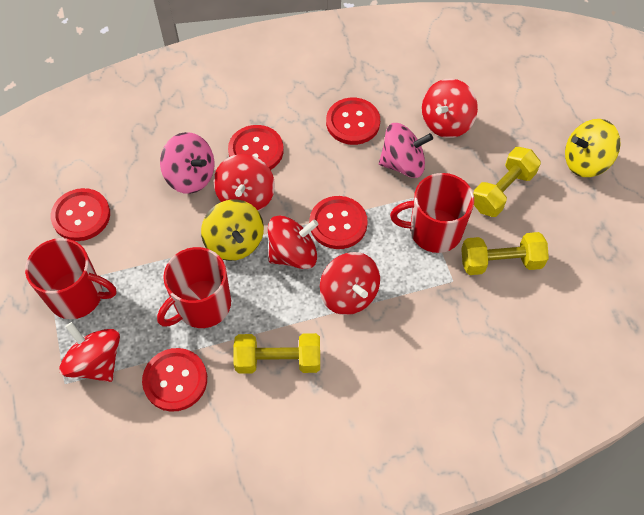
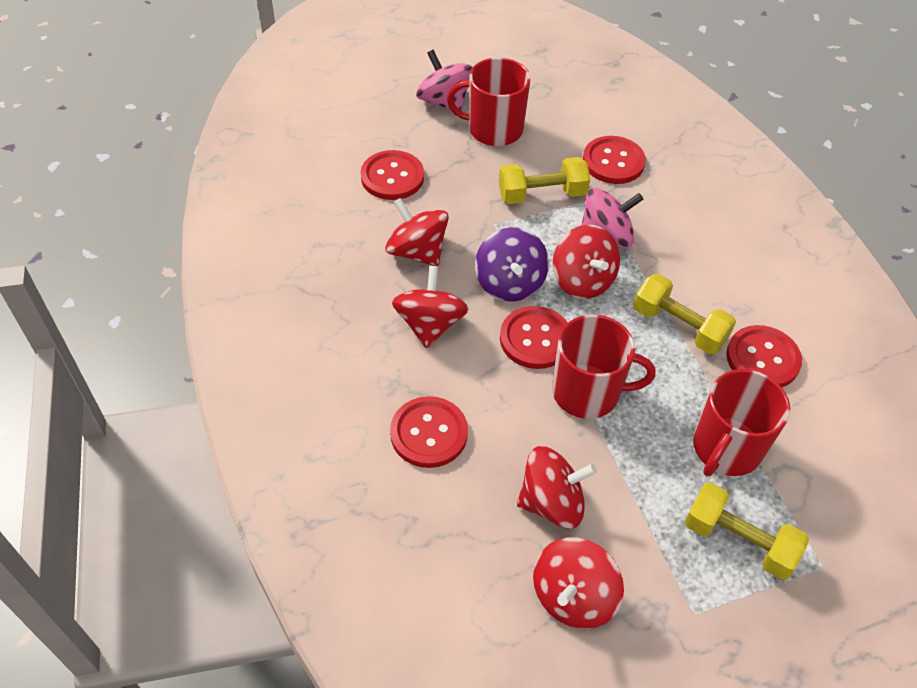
purple spinning top: none = 0 -> [475,227,549,302] = 1
yellow spinning top: [201,199,264,261] [565,119,621,177] = 2 -> none = 0

